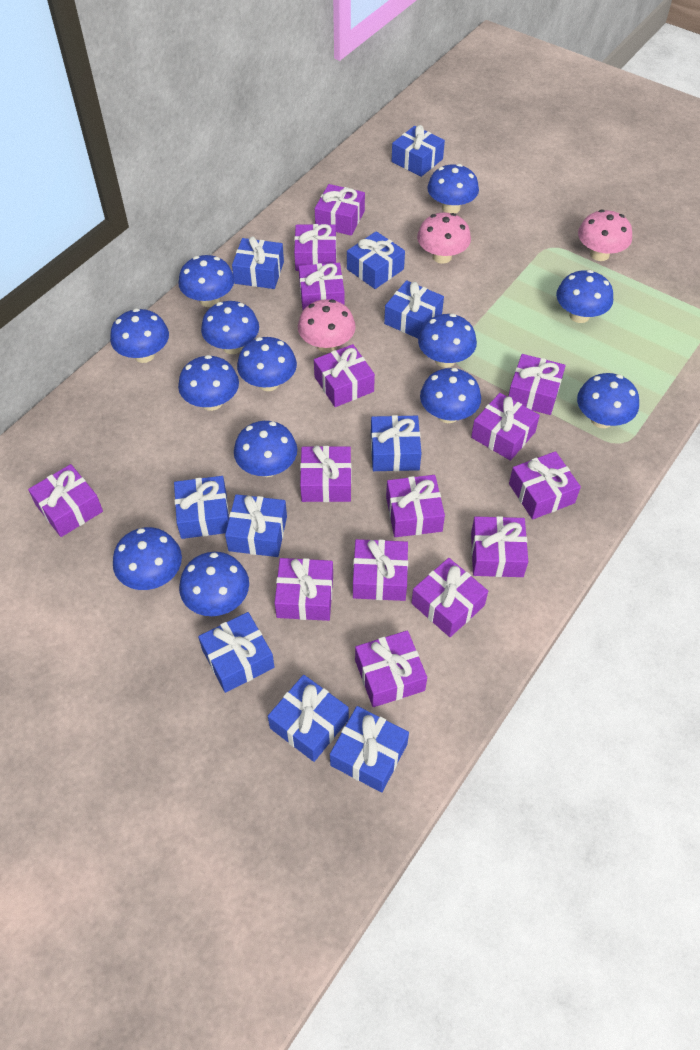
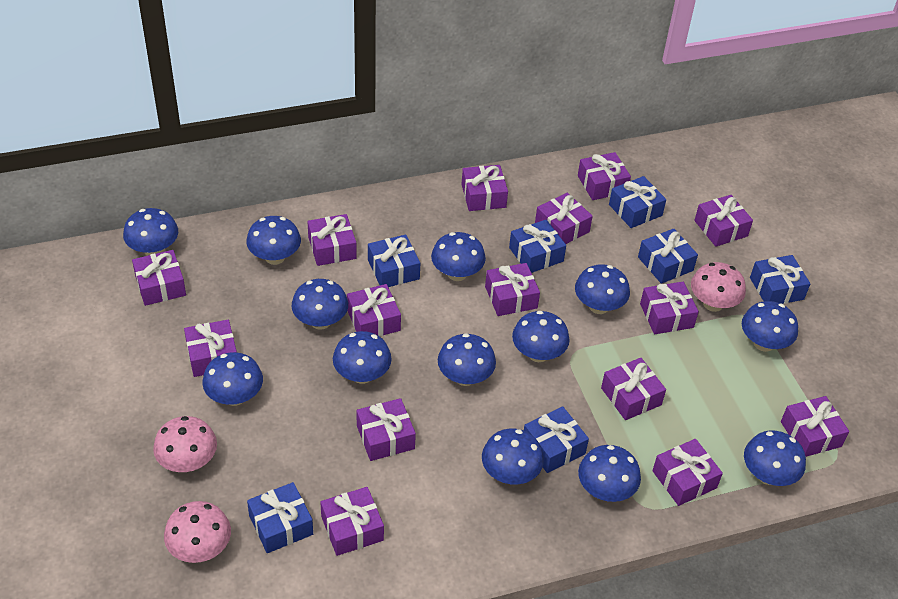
blue gift: [174,476,229,539] [198,612,275,693] [225,494,287,557] [232,236,284,289] [268,675,349,762] [330,706,409,792] [347,231,405,289] [371,415,421,471] [384,280,444,338] [392,125,445,177] = 10 -> [247,482,313,553] [368,234,420,287] [509,220,566,273] [524,406,589,473] [609,176,666,228] [638,229,698,284] [750,255,810,304] = 7

